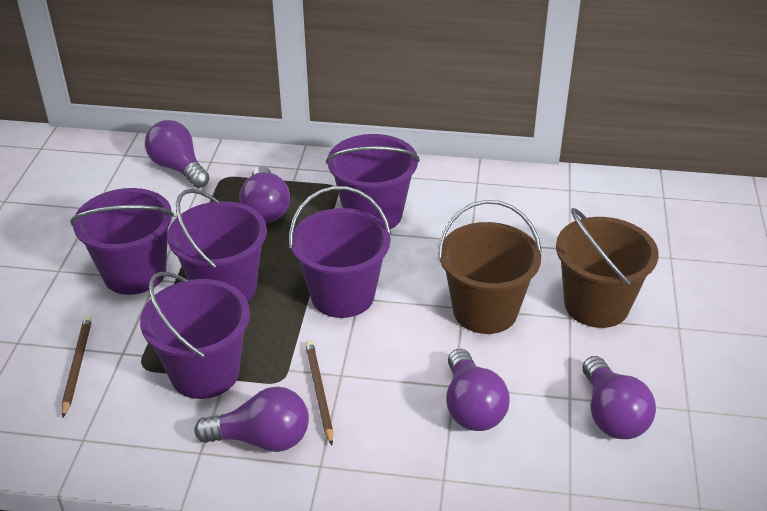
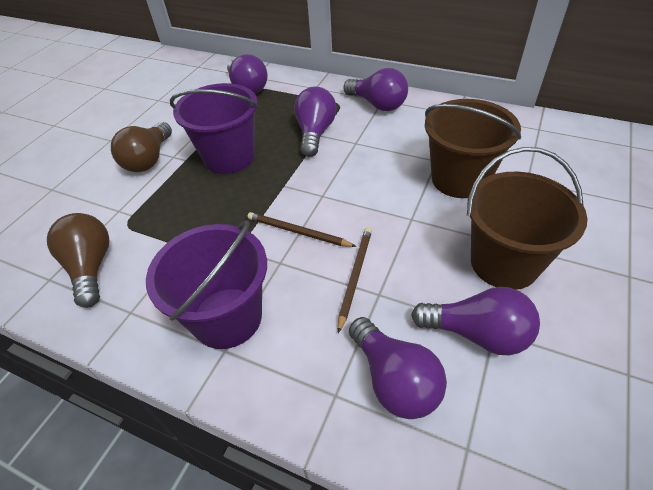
brown light bulb: none = 0 -> [47,213,109,308] [111,122,172,172] = 2
purple bucket: [70,188,174,295] [140,272,250,399] [167,189,267,302] [289,186,391,318] [326,134,420,229] = 5 -> [146,220,267,349] [170,83,259,174] = 2

